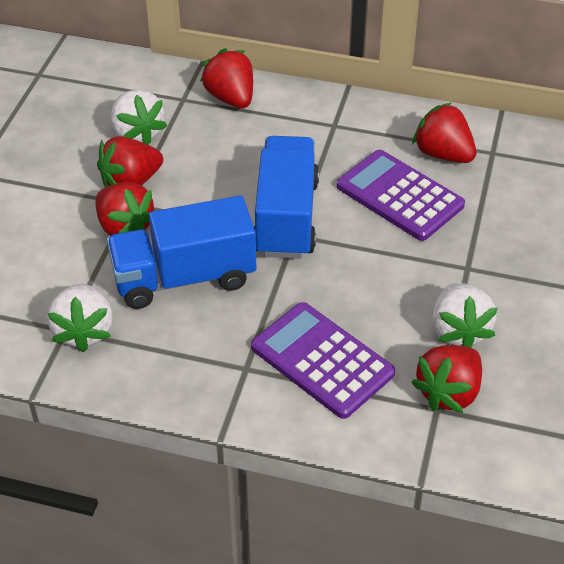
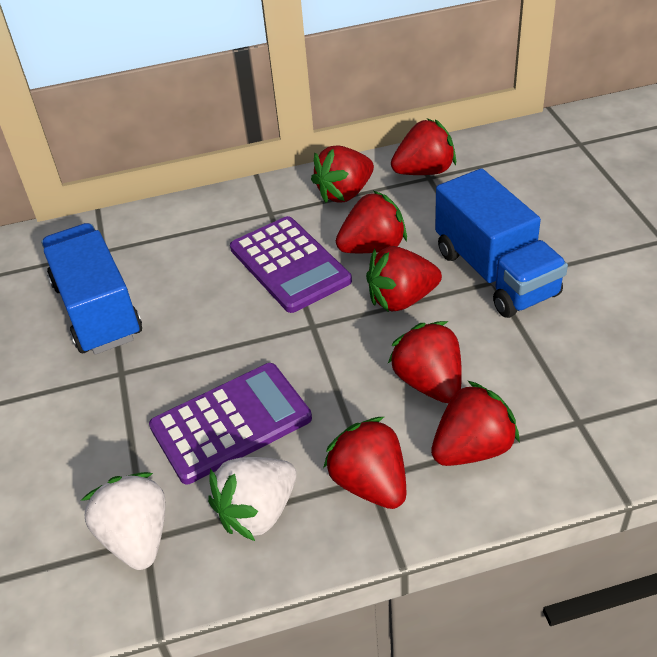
red strawberry: [96,182,154,236] [97,136,163,187] [200,48,253,109] [411,345,482,413] [412,103,476,163] = 5 -> [311,145,374,203] [323,417,406,509] [336,190,407,253] [366,246,442,312] [388,321,462,403] [391,118,456,175] [431,381,520,466] = 7
white strawberry: [47,284,112,352] [111,90,167,145] [432,283,498,348] = 3 -> [82,472,166,570] [208,457,296,542] = 2

